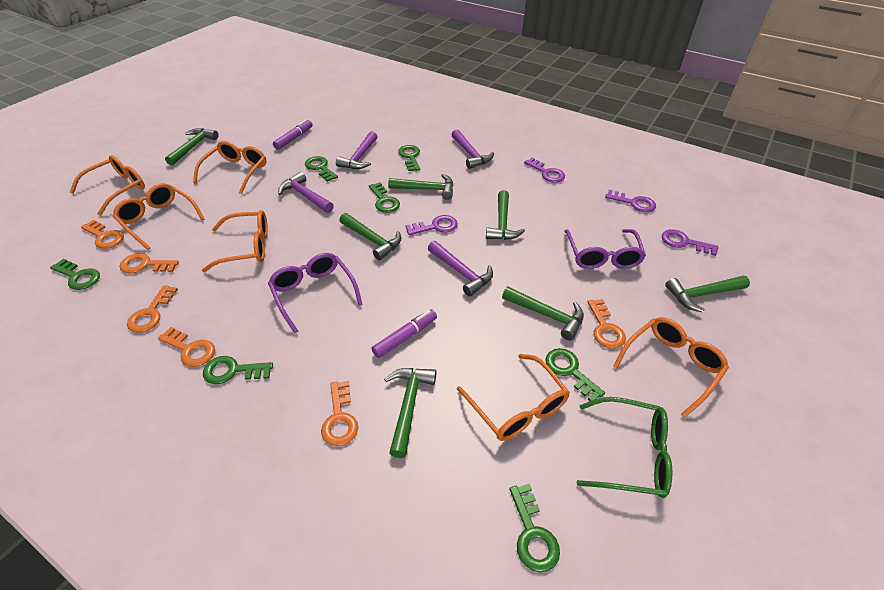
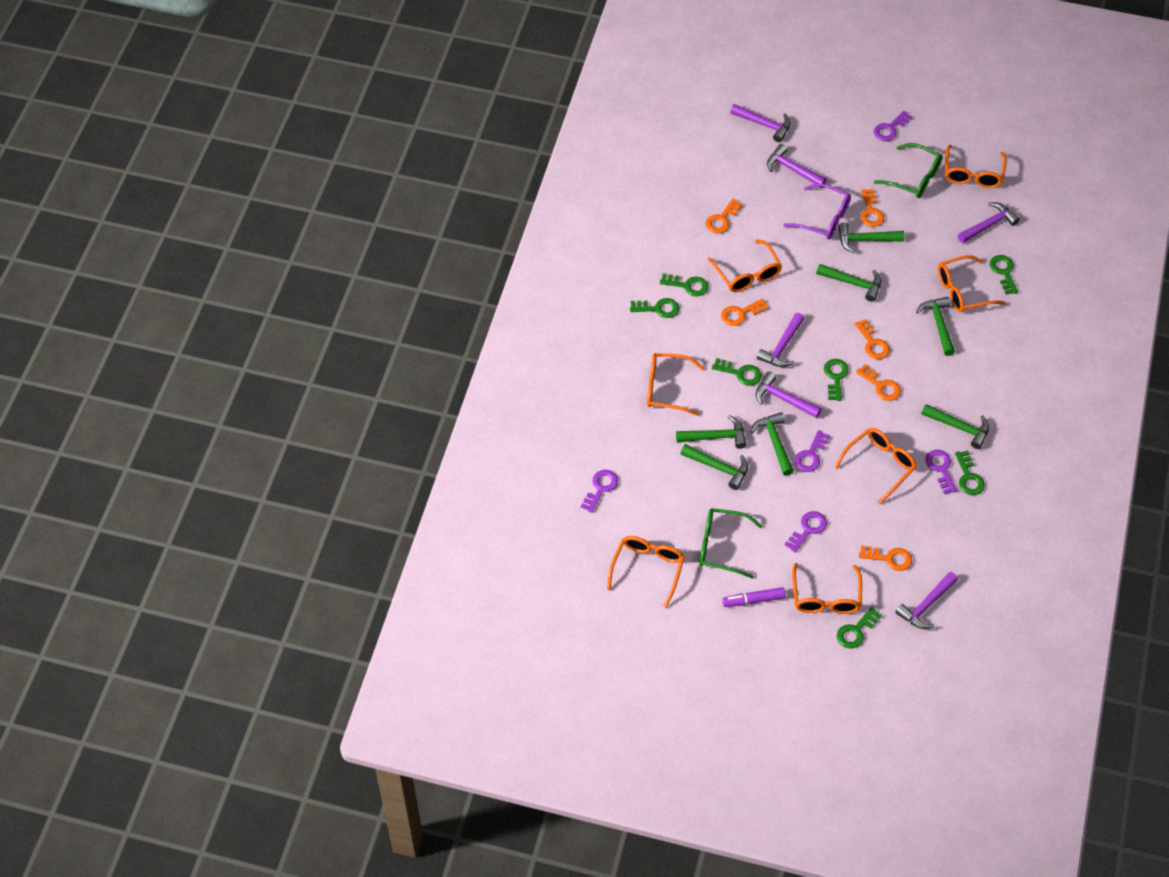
green glasses: [577,397,673,498] = 1 -> [699,508,763,579] [874,143,943,198] = 2
orange glasses: [69,155,145,216] [113,183,205,250] [193,141,266,194] [202,210,268,272] [457,354,570,441] [613,317,729,418] = 6 -> [607,536,685,608] [647,353,704,416] [708,239,782,292] [792,563,862,614] [834,428,917,504] [938,255,1005,313] [945,145,1007,188] = 7
purple glasses: [268,253,363,333] [564,229,646,269] = 2 -> [783,183,851,239] = 1
purple hammer: [278,172,334,213] [336,131,378,169] [428,241,493,296] [451,130,494,169] = 4 -> [730,104,791,142] [756,372,822,418] [757,313,805,367] [767,144,827,188] [895,572,958,629] [958,202,1020,243] = 6
purple key: [405,215,458,235] [524,157,565,183] [605,190,656,212] [662,229,718,256] = 4 -> [581,470,618,513] [785,511,827,552] [795,430,830,472] [874,111,912,141] [925,450,958,494] = 5
purple marker: [273,119,312,150] [371,309,437,358] = 2 -> [722,587,786,607] = 1

